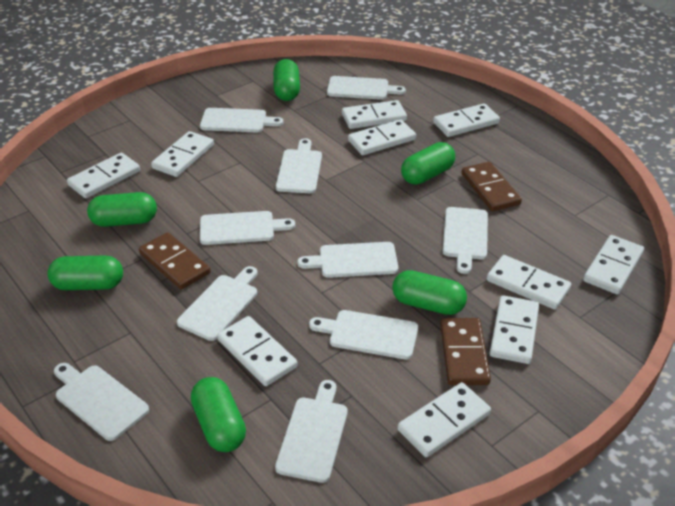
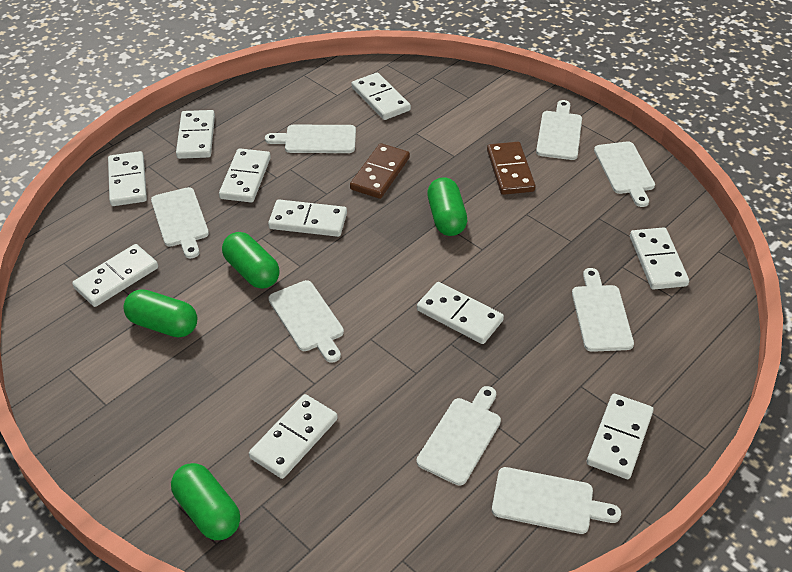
brown domino: [139,232,210,290] [440,318,491,385] [461,162,522,211] = 3 -> [350,143,410,199] [487,142,536,195] = 2
green capsule: [48,255,123,290] [87,192,157,227] [191,377,246,452] [273,59,300,101] [392,270,467,315] [401,142,455,185] = 6 -> [123,289,197,337] [171,463,240,540] [222,232,280,289] [427,177,467,236] = 4
white cutting board: [54,363,149,441] [177,266,258,341] [200,108,283,133] [200,211,295,245] [275,380,348,483] [276,138,322,193] [297,242,398,278] [309,310,418,359] [327,76,406,100] [443,207,488,274] = 10 -> [151,187,209,258] [265,125,356,153] [268,280,344,363] [416,386,501,486] [492,467,621,534] [536,100,582,160] [572,268,634,352] [594,141,655,207] = 8

